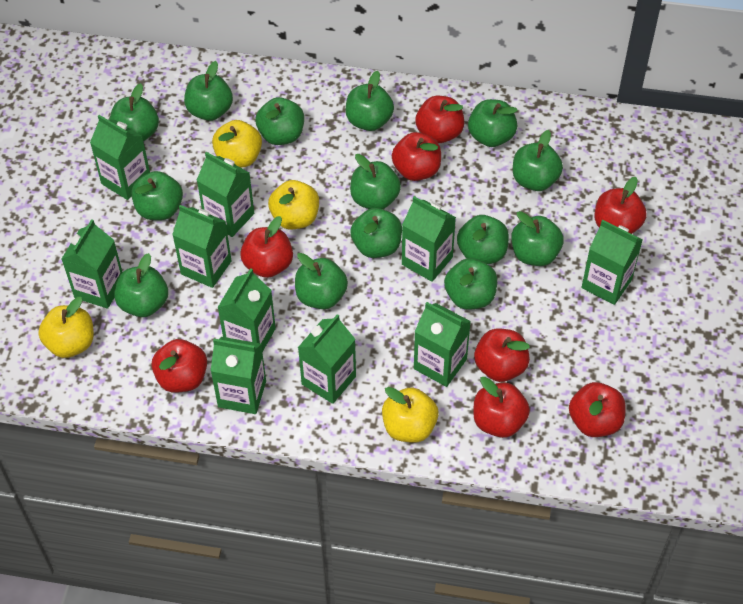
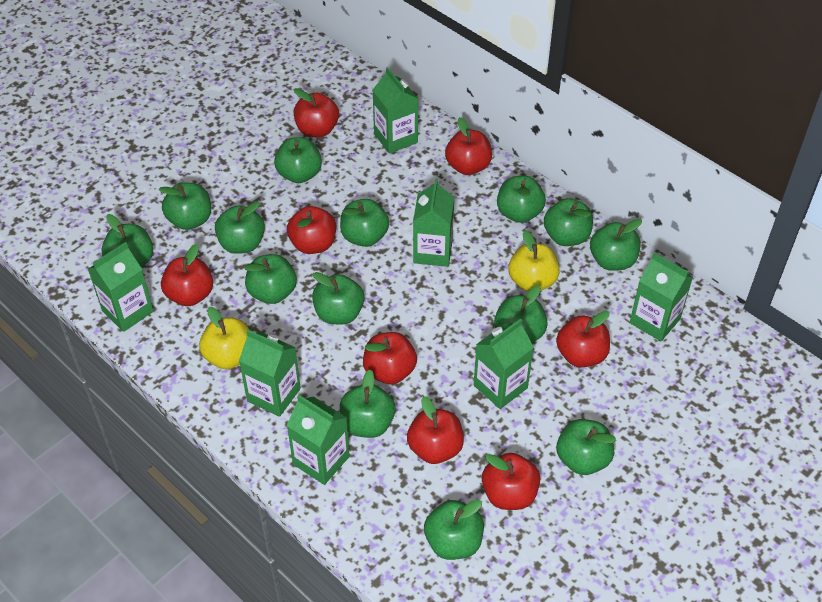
green carton: [62,219,122,309] [90,115,150,200] [172,205,232,288] [197,152,254,237] [211,337,266,414] [217,268,276,352] [298,314,356,404] [402,196,456,282] [414,302,471,387] [581,220,642,305] = 10 -> [88,242,154,332] [239,330,301,417] [286,395,350,485] [373,67,418,154] [413,179,454,267] [474,318,534,409] [630,253,693,341] = 7
yellow apple: [38,297,94,358] [212,120,262,168] [268,180,319,229] [382,387,439,443] = 4 -> [199,307,249,369] [508,230,560,292] = 2

